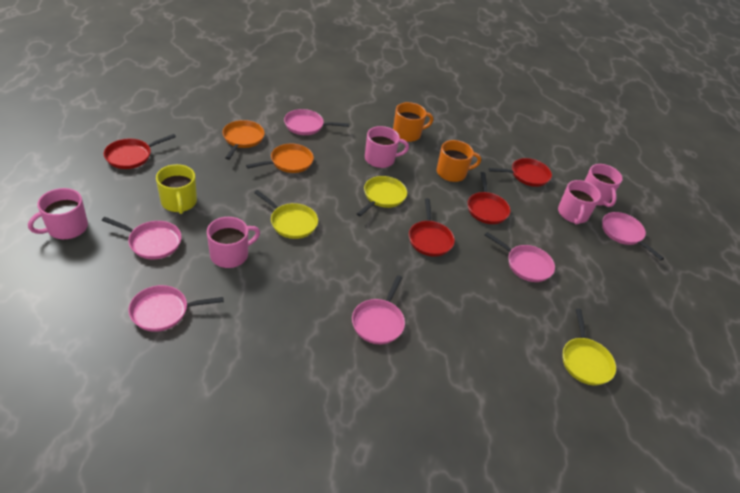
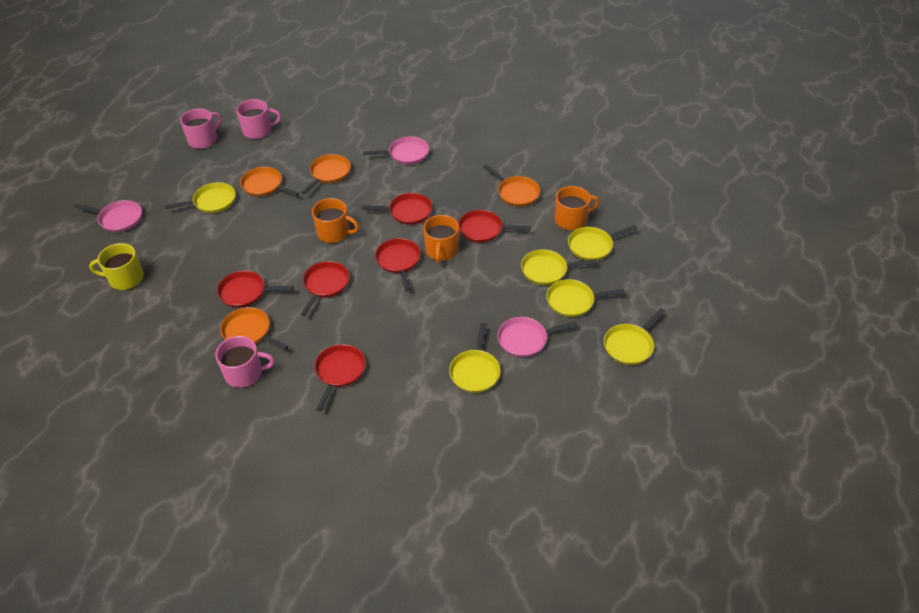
orange mug: [393,102,433,142] [437,140,481,182] = 2 -> [312,198,359,243] [423,215,459,263] [555,186,599,230] = 3
orange pan: [223,120,265,160] [246,144,314,173] = 2 -> [220,307,288,350] [240,167,299,197] [301,154,351,195] [483,165,540,207] = 4
pink mug: [28,188,88,239] [207,217,260,268] [365,126,409,168] [558,180,601,225] [585,164,623,207] = 5 -> [180,109,222,149] [215,336,275,388] [236,99,281,139] = 3
pink pan: [102,217,181,259] [128,285,224,332] [284,109,349,135] [352,275,405,344] [485,232,555,282] [602,212,664,260] = 6 -> [73,200,142,232] [363,136,429,165] [498,317,577,357] = 3
red pan: [104,134,176,169] [409,198,455,257] [468,172,510,224] [489,158,552,187] = 4 -> [217,271,294,308] [300,261,349,316] [315,344,365,411] [361,193,432,225] [375,238,420,291] [458,210,531,243] = 6
yellow pan: [254,190,318,239] [357,176,407,217] [563,309,616,385] = 3 -> [164,182,236,213] [449,323,500,393] [521,249,597,285] [547,279,625,317] [568,225,637,260] [604,308,665,365] = 6

